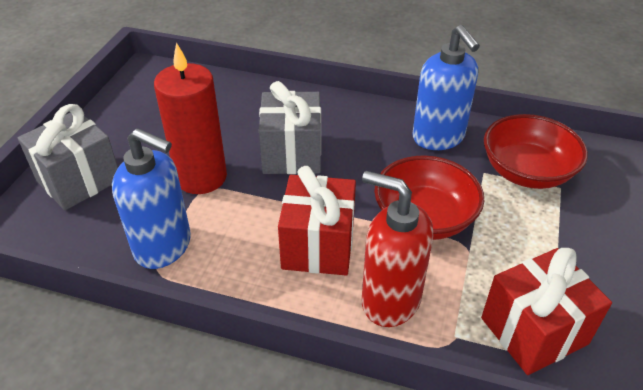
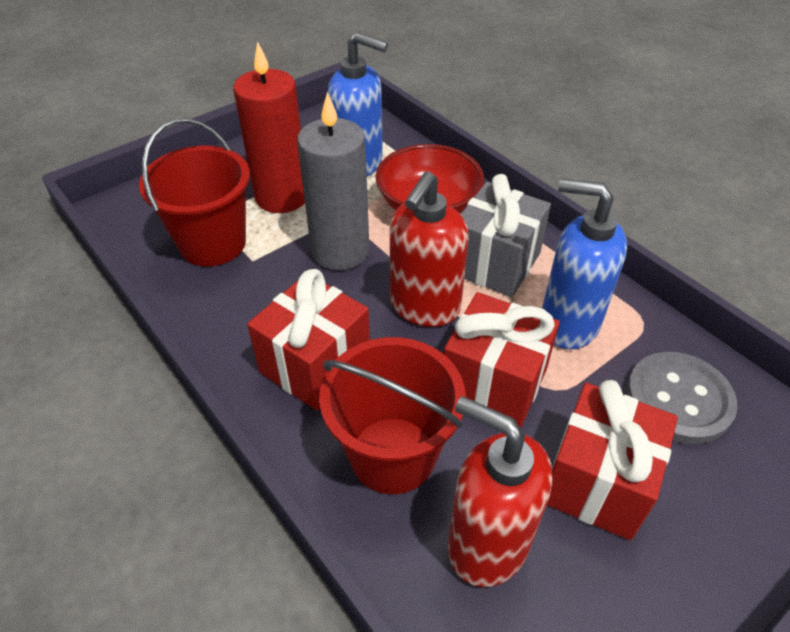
grey button: none = 0 -> [627,352,738,444] = 1
grey candle: none = 0 -> [297,92,369,270] = 1
grey gift: [18,104,118,210] [259,81,321,174] = 2 -> [460,174,551,297] = 1
red bowl: [374,155,484,240] [484,114,588,189] = 2 -> [376,144,484,214] = 1
red bucket: none = 0 -> [139,118,250,266] [319,337,466,494] = 2
red gift: [278,166,356,275] [481,248,612,375] = 2 -> [247,269,370,411] [444,292,560,428] [547,380,678,540] = 3
red soap dispenser: [362,171,433,327] = 1 -> [390,171,469,327] [448,396,552,587] = 2

